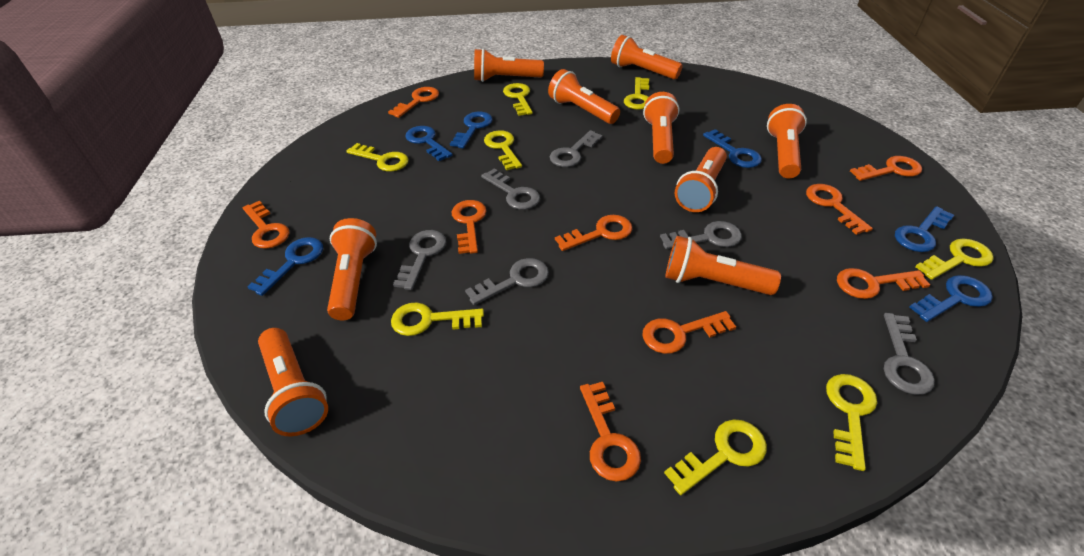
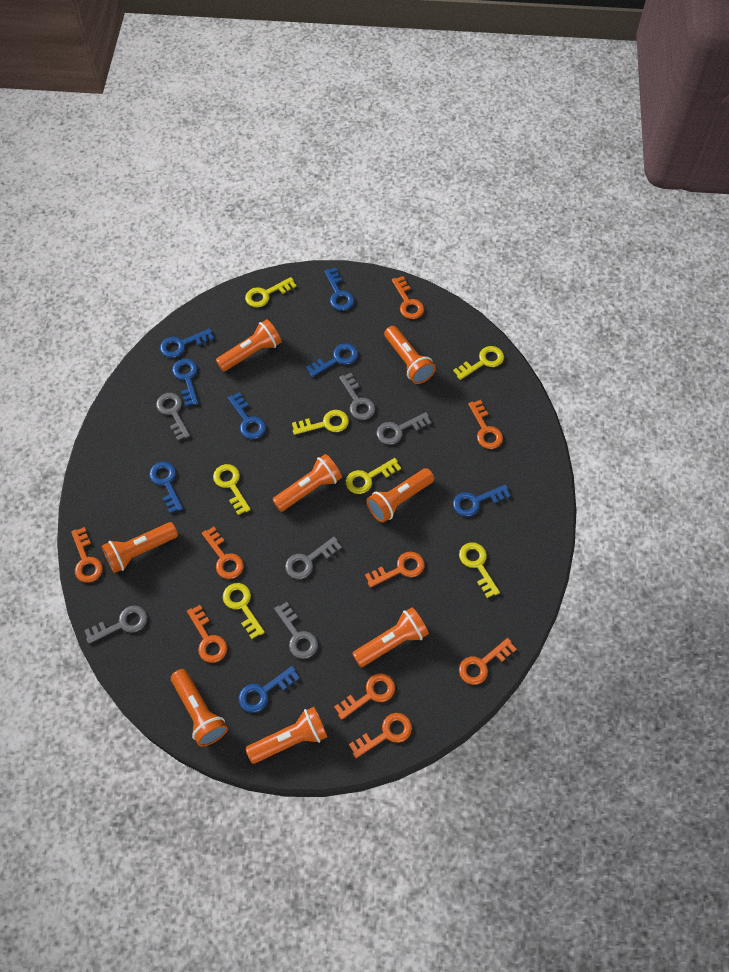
blue key: [247,237,323,296] [405,126,453,161] [450,112,492,148] [703,129,762,168] [895,206,954,252] [909,275,993,322] = 6 -> [149,462,183,513] [160,328,214,358] [172,359,198,406] [228,392,266,439] [238,666,300,713] [306,343,358,377] [324,268,354,311] [453,484,511,516] = 8
orange flashlight: [258,328,328,436] [327,218,377,320] [474,48,544,82] [548,69,620,124] [611,35,683,79] [643,92,680,164] [665,236,781,295] [675,147,727,212] [767,104,807,179] = 9 -> [102,522,178,573] [171,669,228,747] [216,319,282,372] [245,707,328,764] [272,454,342,512] [352,607,429,667] [367,468,434,523] [384,326,436,384] = 8
yellow key: [346,143,408,171] [391,302,484,336] [484,130,522,170] [503,83,533,116] [624,77,649,110] [664,419,767,495] [826,374,877,471] [915,238,994,280] = 8 -> [213,464,251,515] [223,583,265,639] [245,277,297,307] [292,410,349,435] [346,458,401,494] [453,346,504,380] [459,542,500,598] = 7

